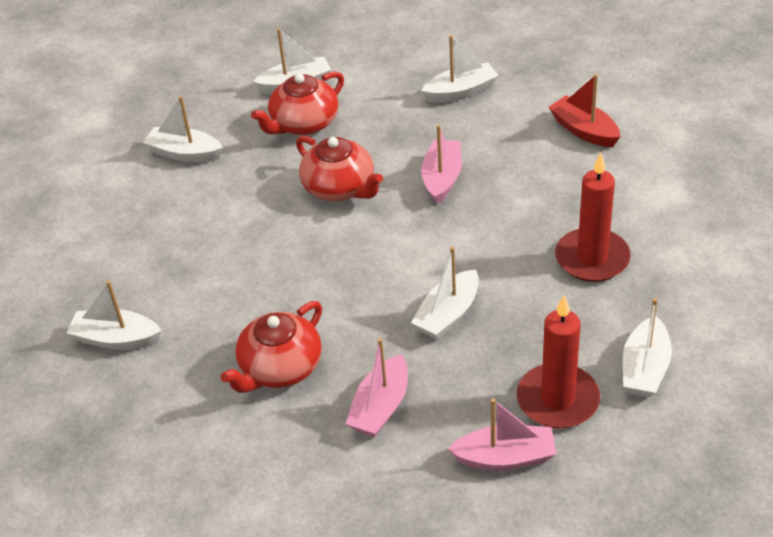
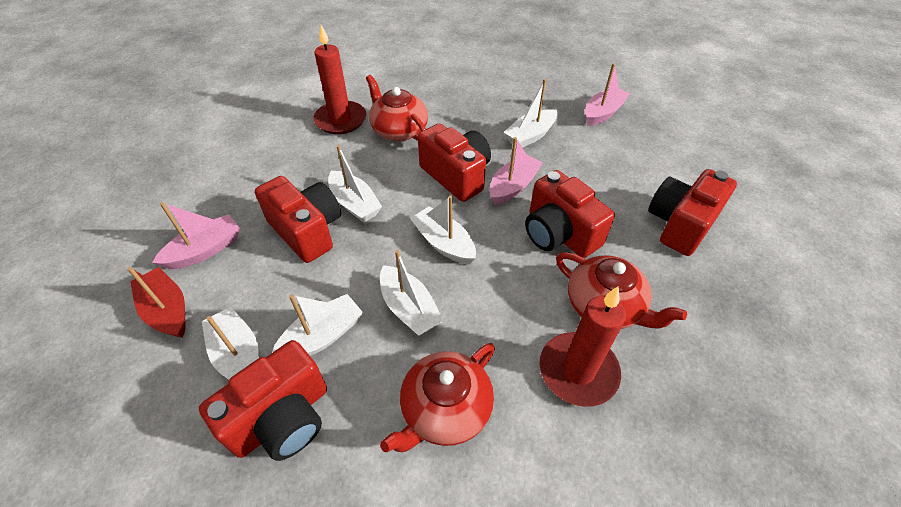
red camera: none = 0 -> [199,340,327,461] [255,176,341,263] [418,123,491,202] [525,170,615,258] [648,169,737,256] = 5

